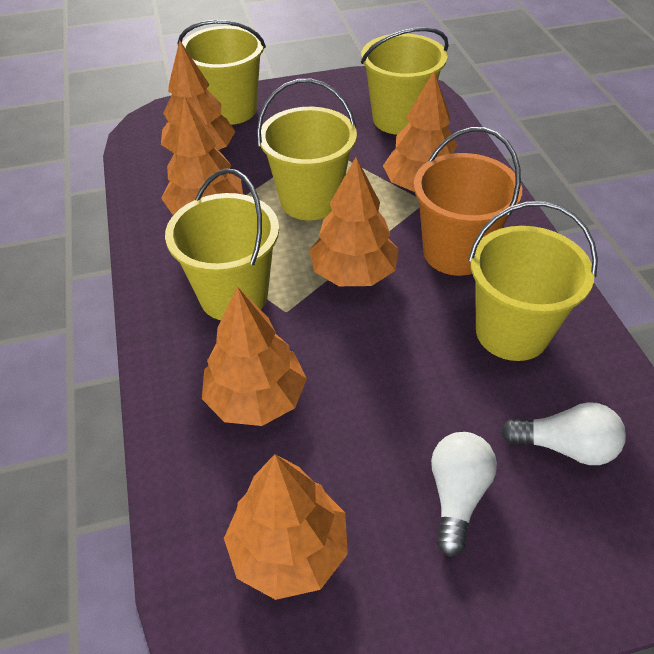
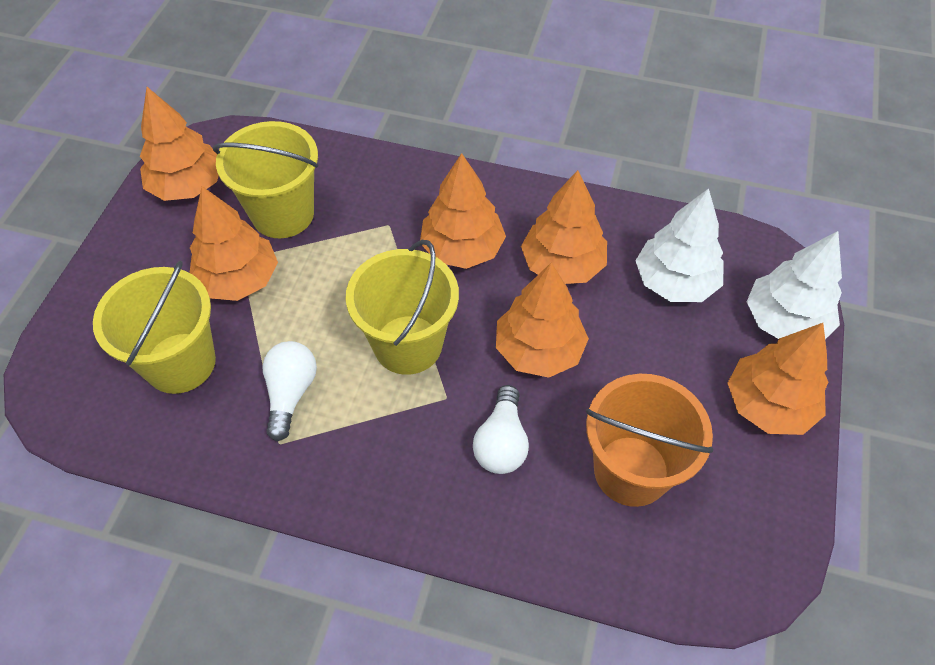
white tree: none = 0 -> [636,188,724,302] [747,231,842,339] = 2
yellow bucket: [165,168,279,320] [178,20,266,125] [257,79,357,220] [361,27,449,135] [468,201,598,361] = 5 -> [93,261,216,394] [213,121,318,238] [346,240,459,375] = 3

